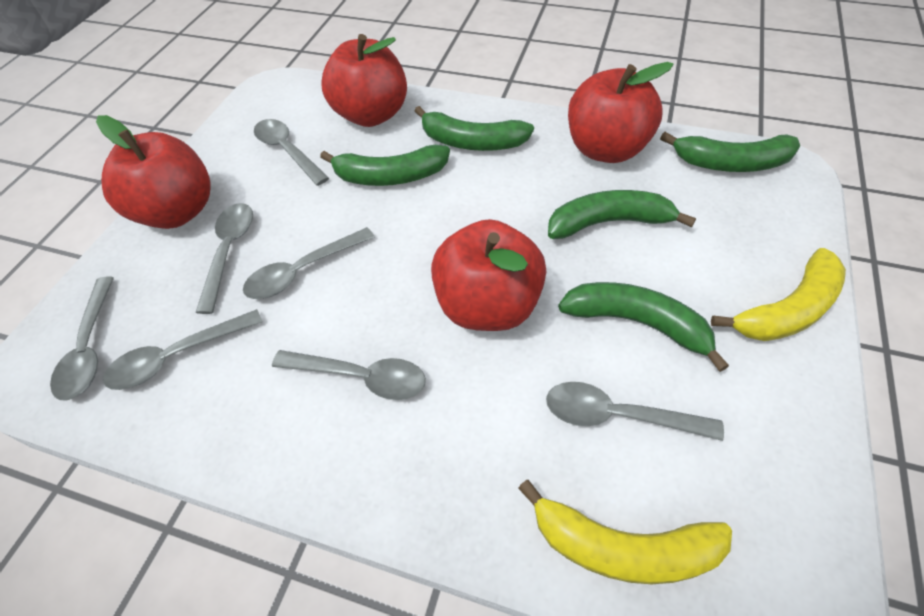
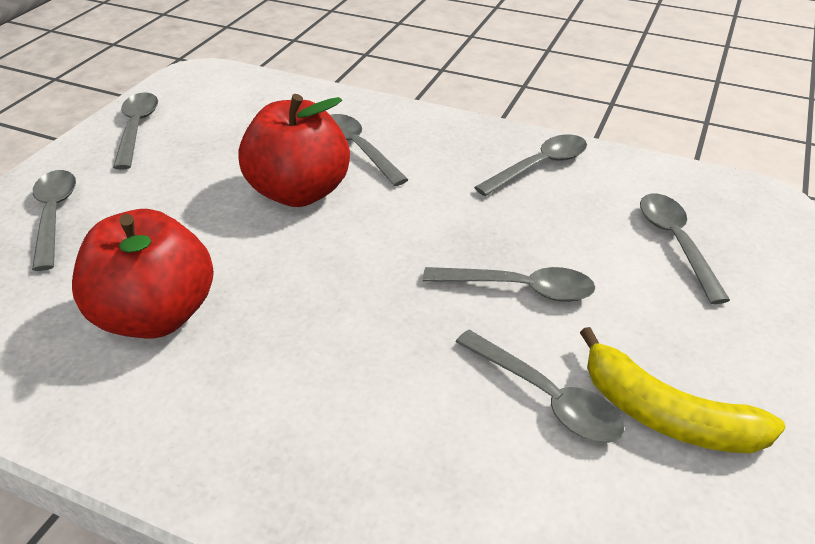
green banana: [320,145,450,186] [415,106,534,151] [548,190,696,239] [558,282,729,372] [660,132,800,172] = 5 -> none = 0
red apple: [96,115,211,229] [321,34,407,127] [431,219,546,331] [568,62,673,163] = 4 -> [72,209,214,338] [238,94,350,207] = 2
yellow banana: [518,480,732,584] [711,248,846,341] = 2 -> [580,327,786,453] = 1

